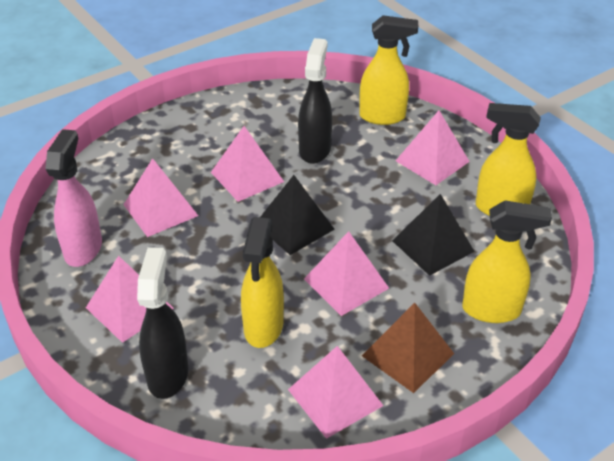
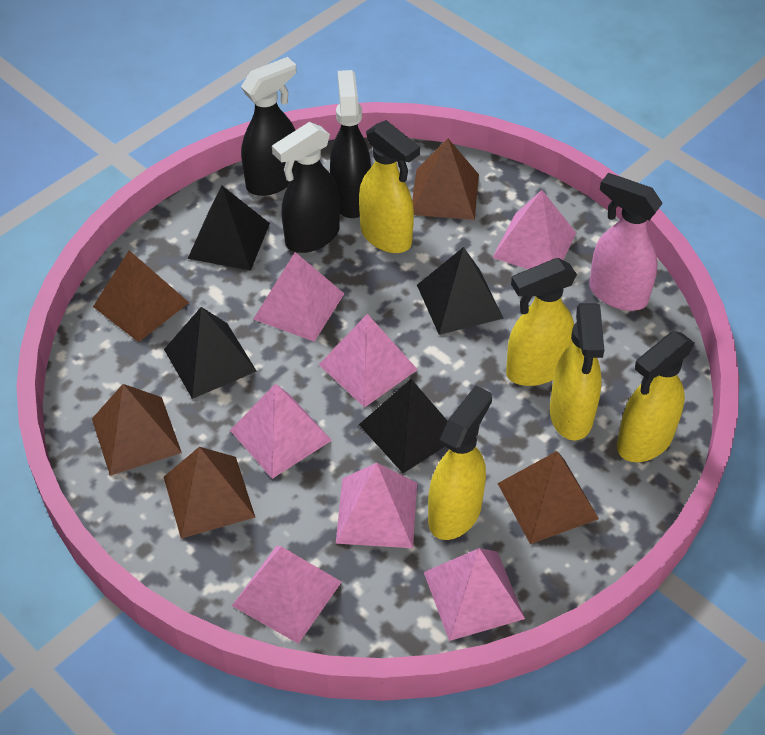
black pyramid: [260,175,335,255] [392,194,475,276] = 2 -> [164,307,257,399] [188,186,270,271] [359,379,448,473] [417,247,504,335] = 4
black spray bottle: [137,247,188,399] [298,38,332,164] = 2 -> [241,57,297,196] [272,122,340,253] [330,70,371,218] = 3
brown pyramid: [362,303,454,393] = 1 -> [92,384,182,476] [93,250,189,342] [164,447,255,539] [412,139,479,220] [497,451,599,544] = 5
pink pyramid: [86,256,174,343] [123,158,198,237] [211,126,284,202] [288,346,384,439] [304,231,389,316] [396,110,470,185] = 6 -> [230,384,332,479] [232,546,341,644] [253,252,344,342] [319,314,418,408] [336,463,417,548] [424,548,525,641] [492,190,576,269] = 7
yellow spray bottle: [241,217,284,348] [359,15,418,125] [462,200,552,323] [476,103,541,216] = 4 -> [359,120,420,253] [428,385,492,540] [506,258,577,386] [550,303,604,441] [617,331,695,462] = 5

